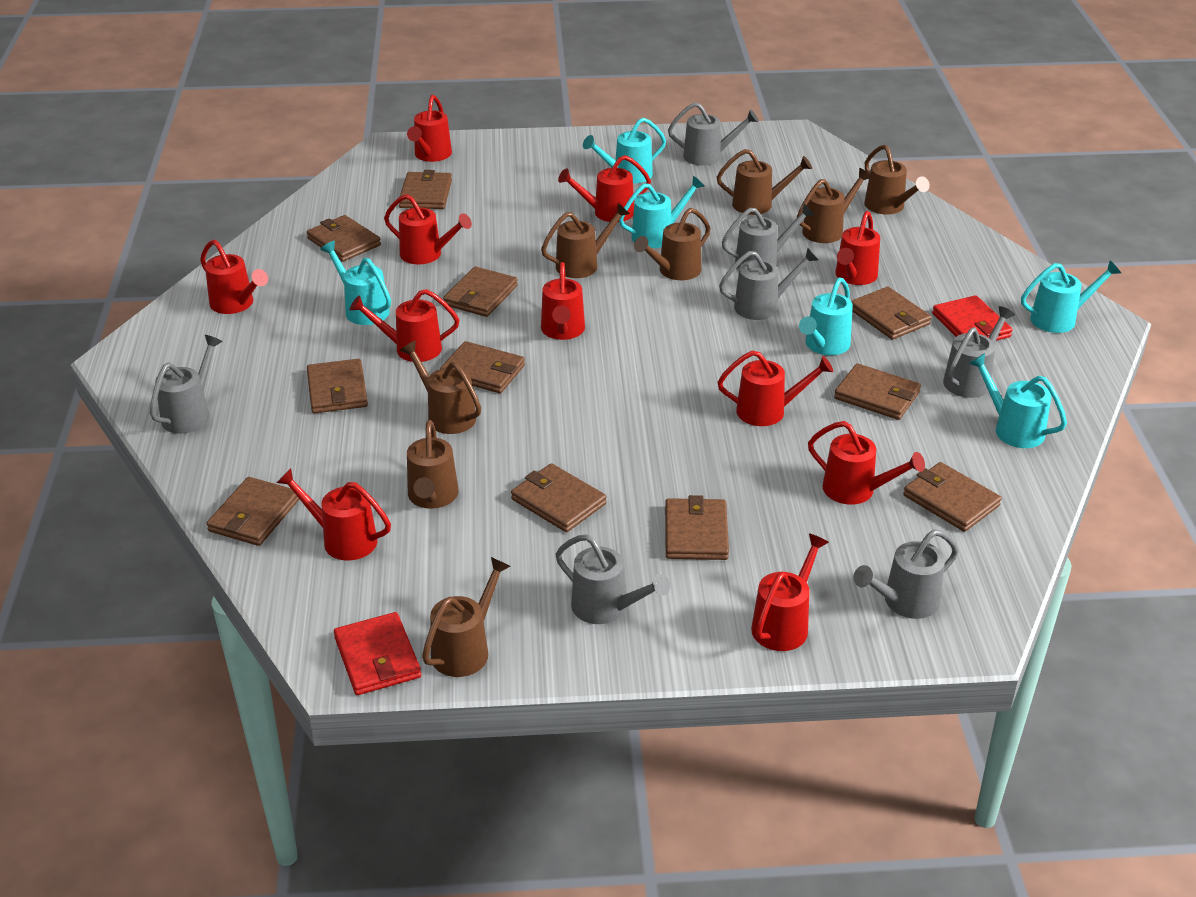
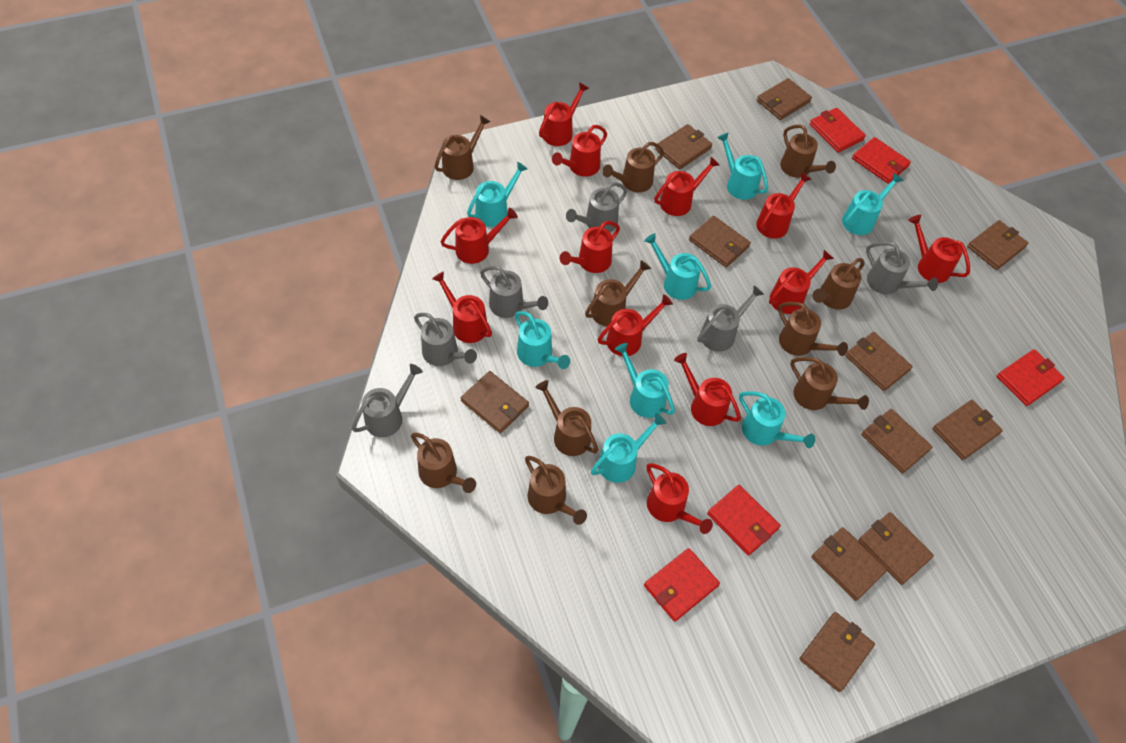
brown watering can: [400,341,481,434] [407,420,459,509] [422,557,510,677] [541,203,630,278] [634,208,710,280] [717,149,812,215] [797,168,872,243] [864,145,929,214] = 8 -> [411,433,476,493] [435,115,491,180] [525,456,587,525] [535,380,599,456] [585,260,651,326] [602,142,664,192] [778,302,848,356] [780,124,836,178] [790,357,869,410] [812,258,865,310] = 10
grey watering can: [150,335,223,434] [556,534,670,624] [668,102,759,166] [719,248,819,320] [722,204,815,269] [853,530,959,619] [943,306,1015,398] = 7 -> [352,364,423,437] [414,313,477,366] [480,266,548,318] [566,182,627,232] [698,286,764,351] [866,242,938,294] = 6
red wallet: [334,612,421,695] [932,295,1013,341] = 2 -> [644,548,720,622] [707,485,781,556] [810,108,866,152] [852,137,911,184] [996,349,1065,406] = 5
red watering can: [200,239,268,314] [277,468,391,561] [350,289,460,362] [384,194,472,264] [407,95,452,162] [541,262,585,340] [558,155,651,222] [718,351,833,426] [751,533,829,651] [808,421,925,505] [835,211,880,285] = 11 -> [432,272,492,343] [441,208,518,264] [539,82,589,146] [552,125,607,177] [560,221,620,273] [598,294,673,356] [646,463,713,534] [654,157,720,216] [674,353,741,426] [756,173,811,239] [769,250,834,314] [908,215,970,283] = 12
turquoise watering can: [320,241,391,325] [583,118,666,183] [619,176,704,248] [799,277,853,355] [969,353,1067,448] [1021,260,1121,333] = 6 -> [467,162,528,227] [515,311,570,369] [591,413,666,483] [615,343,675,418] [644,233,711,300] [717,132,768,200] [739,391,815,448] [842,173,903,235] = 8

